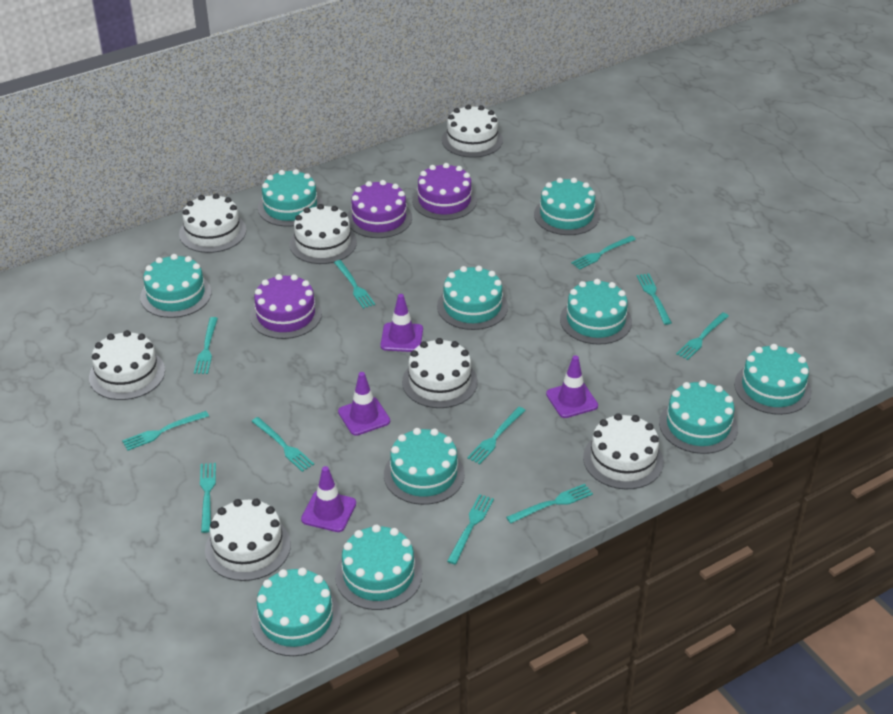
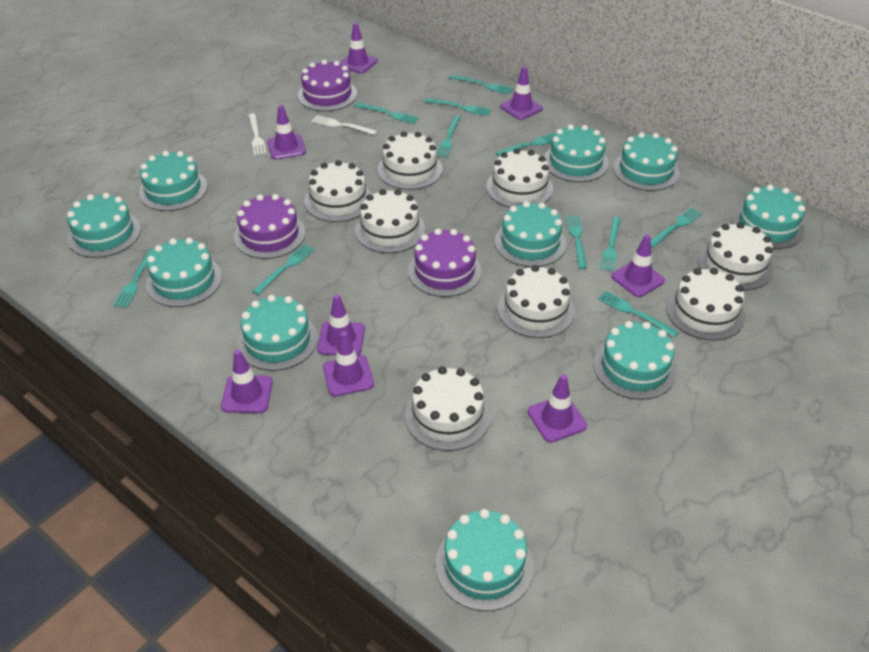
purple traffic cone: [301,466,356,532] [338,372,390,436] [380,294,423,352] [546,355,598,418] = 4 -> [221,350,273,413] [267,105,306,160] [317,294,365,355] [323,331,374,396] [339,23,378,74] [500,66,543,120] [528,374,587,443] [611,234,665,297] = 8
white cake: [89,330,165,400] [179,193,246,253] [205,499,291,581] [289,204,357,264] [402,338,478,408] [442,105,503,158] [583,413,664,490] = 7 -> [304,160,372,222] [355,189,425,253] [377,131,443,190] [405,367,491,451] [486,148,553,207] [498,265,575,338] [666,268,745,341] [698,222,773,290] = 8
white fork: none = 0 -> [249,114,267,155] [312,115,378,135] = 2

